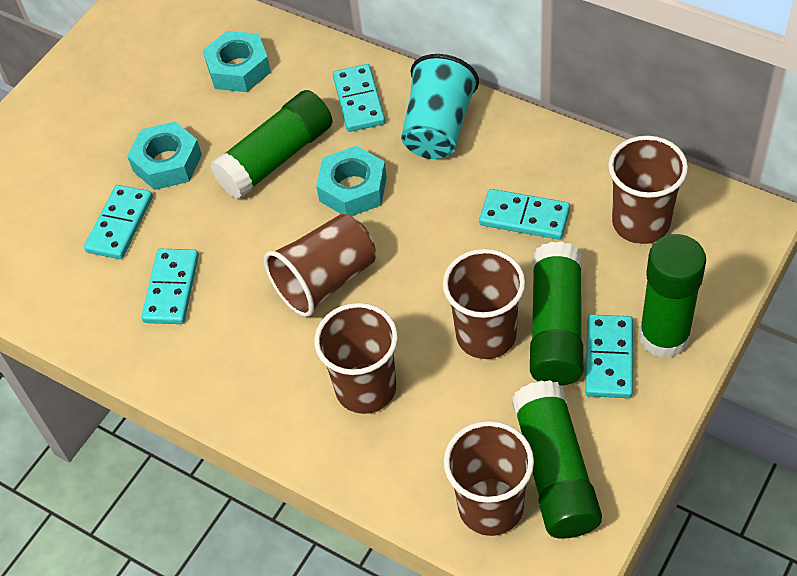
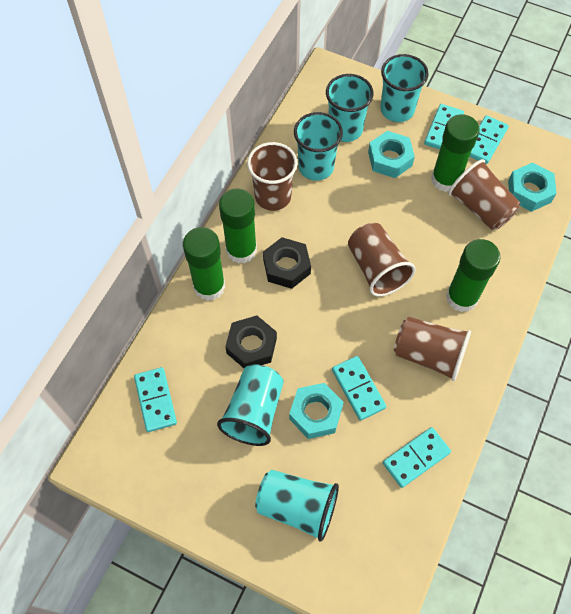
black nut: none = 0 -> [225,316,277,368] [263,237,311,289] = 2
brown cup: [264,213,376,317] [314,303,398,414] [443,249,525,359] [444,421,534,536] [608,136,688,244] = 5 -> [247,142,297,211] [348,223,416,297] [394,317,471,381] [448,159,521,230] = 4
turquoise cup: [401,54,479,159] = 1 -> [217,364,284,446] [255,469,339,542] [294,112,343,181] [326,74,374,142] [380,54,429,122] = 5

